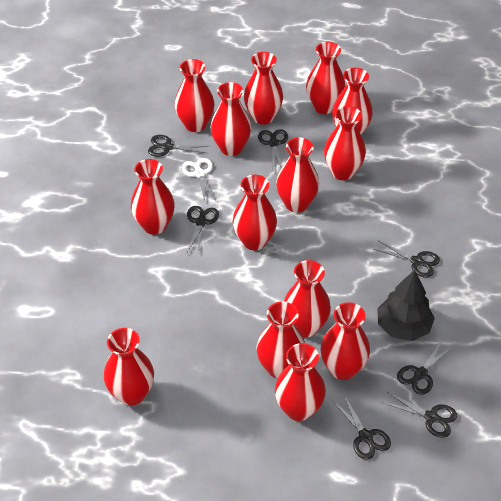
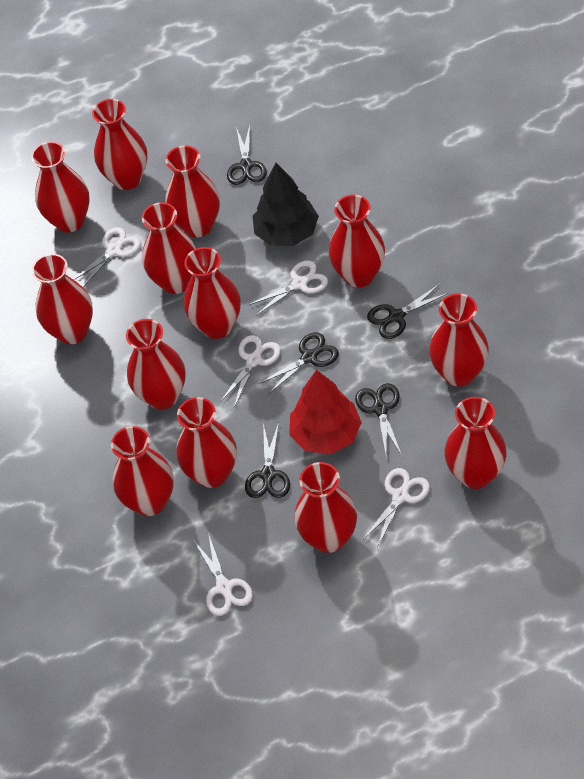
black scissors: [148,135,208,157] [187,206,219,255] [258,129,288,170] [332,395,391,460] [374,241,440,277] [382,392,457,438] [397,341,453,395] = 7 -> [227,125,267,185] [245,422,290,498] [259,332,339,394] [355,383,402,460] [367,284,448,339] = 5
red tree: none = 0 -> [289,370,362,454] = 1
red vase: [104,328,154,406] [131,159,175,235] [174,59,214,132] [211,82,251,156] [233,175,277,250] [244,52,283,125] [257,301,305,379] [275,343,326,421] [276,137,319,213] [284,260,331,337] [306,42,345,114] [321,302,370,380] [324,106,366,180] [332,68,373,135] = 14 -> [31,142,90,233] [32,254,93,344] [92,99,147,190] [111,426,174,516] [126,319,186,410] [142,203,196,294] [166,146,220,237] [176,397,237,488] [184,247,241,339] [294,462,357,553] [329,195,385,288] [429,293,489,386] [444,397,507,489] = 13
white scissors: [182,158,216,201] = 1 -> [73,227,141,287] [194,533,253,616] [220,335,281,407] [248,260,328,316] [363,468,430,547] = 5

